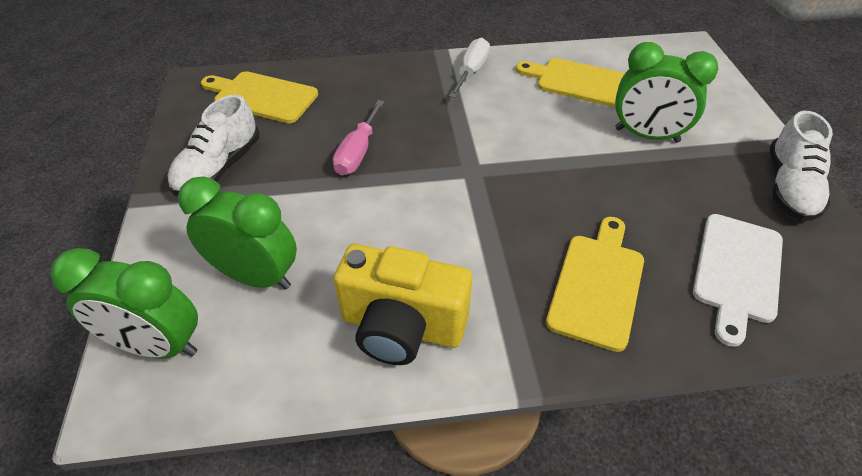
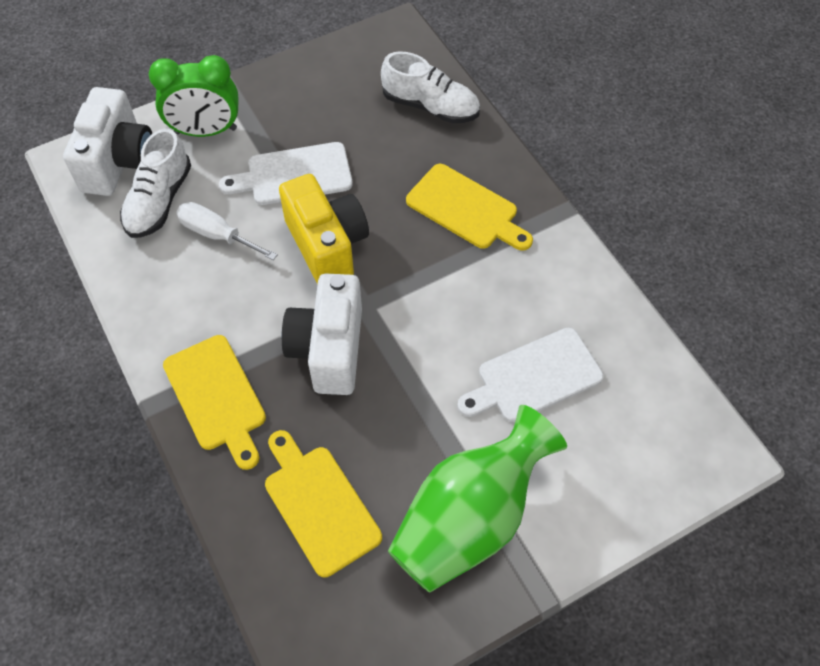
green clock: [50,248,198,359] [178,176,297,290] [615,42,718,143] = 3 -> [149,55,238,137] = 1
green vase: none = 0 -> [388,405,567,593] = 1
pink screwdriver: [333,100,385,175] = 1 -> none = 0
white camera: none = 0 -> [63,87,152,196] [282,274,362,395] = 2
white cutting board: [693,214,783,347] = 1 -> [219,142,353,205] [458,328,603,422] = 2

